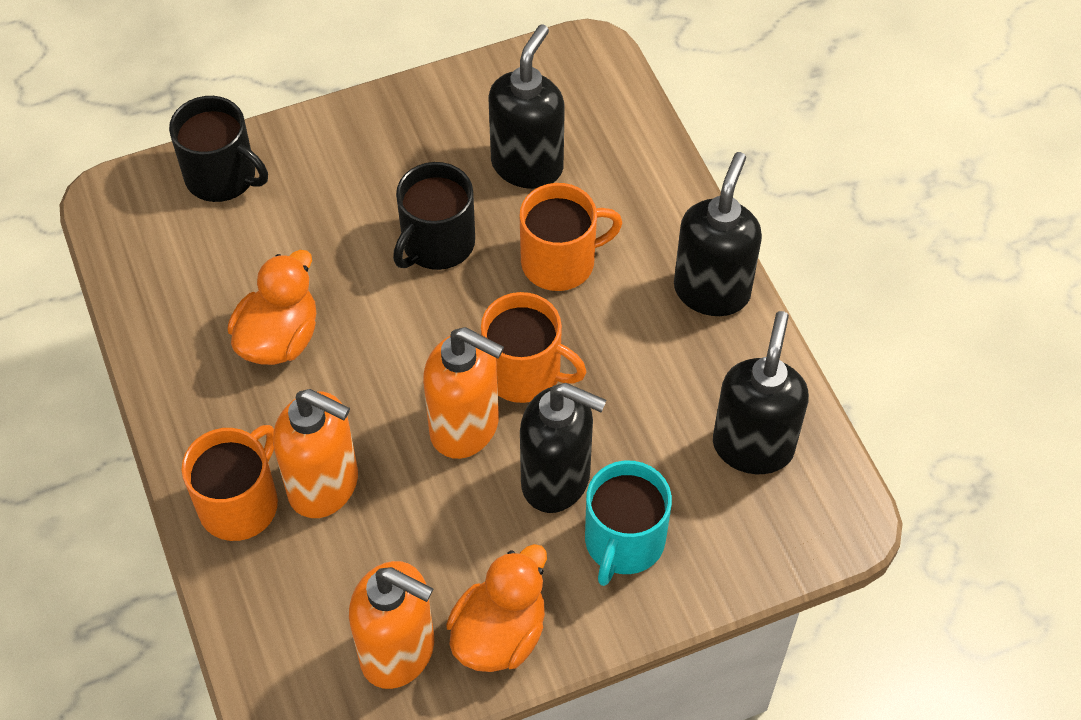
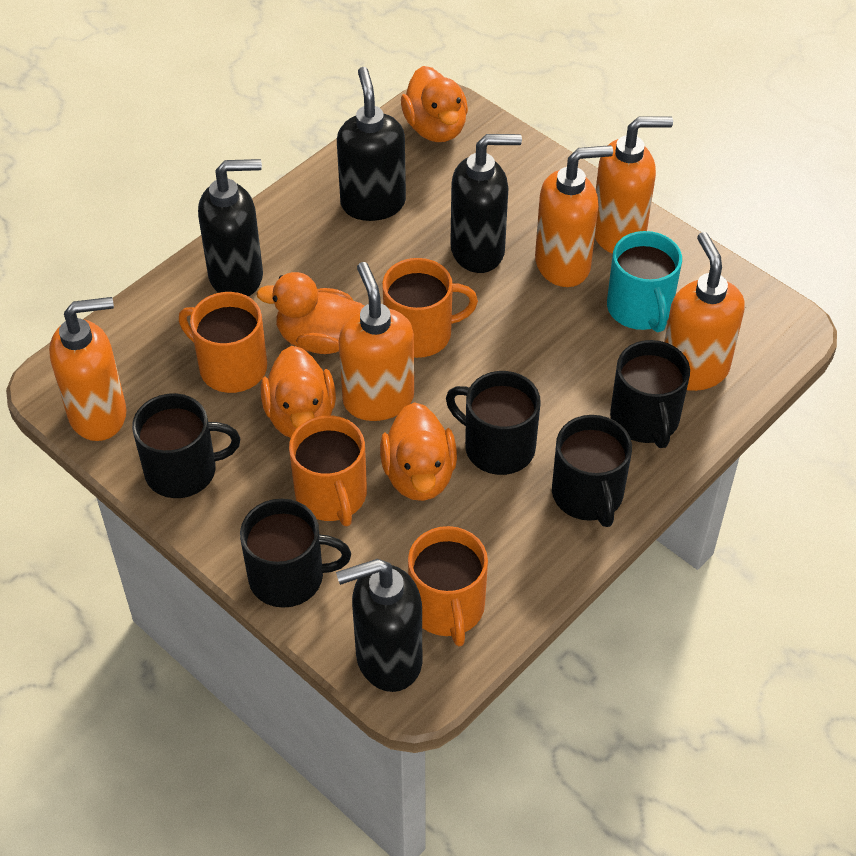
black mug: [169,96,268,202] [393,162,475,270] = 2 -> [132,393,240,498] [240,499,351,608] [446,371,541,475] [552,415,632,527] [610,340,690,448] = 5
orange duck: [227,250,316,365] [446,544,547,672] = 2 -> [257,272,364,354] [261,346,336,438] [380,402,457,501] [401,66,468,142] = 4
orange mug: [182,425,278,541] [481,292,586,403] [520,183,622,291] = 3 -> [179,292,267,393] [289,415,367,526] [382,258,478,358] [408,526,488,646] = 4
orange soap dispenser: [273,389,358,518] [349,561,434,689] [423,327,504,459] = 3 -> [49,297,127,441] [338,262,414,421] [535,145,613,287] [595,116,673,254] [664,232,745,391] = 5

